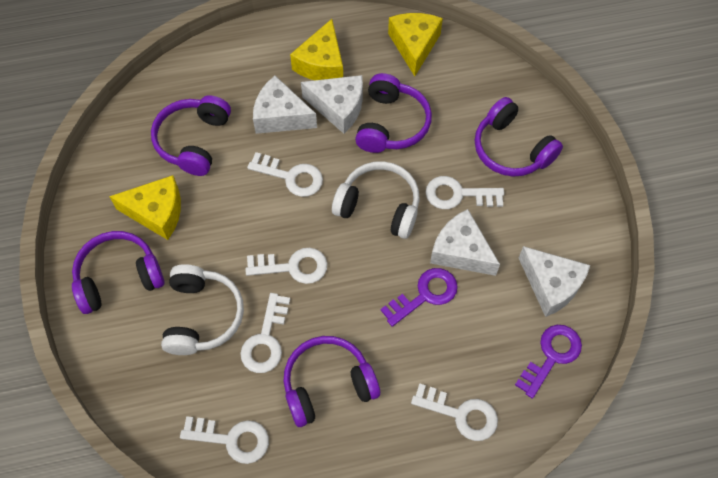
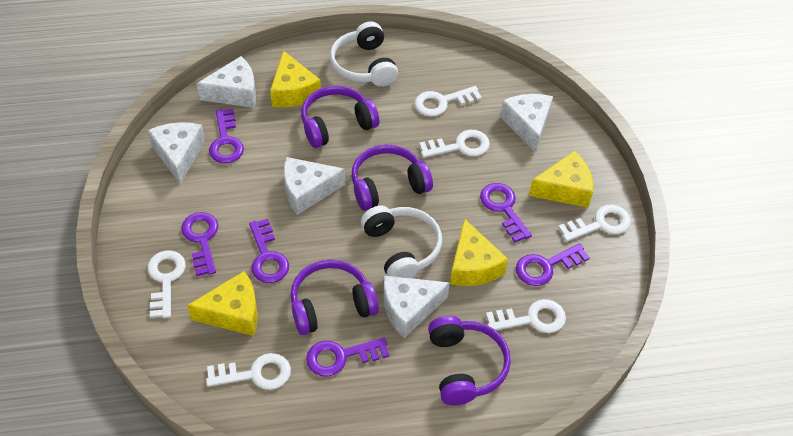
purple headphones: [72,231,164,314] [151,95,231,176] [283,336,380,427] [355,73,432,153] [475,97,563,176] = 5 -> [291,259,379,335] [301,86,379,148] [352,145,433,211] [428,316,511,405] = 4
purple key: [380,268,458,327] [515,325,582,398] = 2 -> [181,212,218,276] [209,109,244,163] [249,219,289,283] [306,338,389,377] [480,183,532,242] [516,244,590,286] = 6
white cheese: [253,76,317,134] [301,75,363,134] [430,209,500,276] [519,246,590,317] = 4 -> [148,122,205,184] [196,56,256,108] [284,157,345,215] [383,275,450,338] [500,94,553,153] = 5
yellow cheese: [109,175,181,240] [290,19,343,80] [388,13,443,76] = 3 -> [187,271,258,336] [270,50,321,107] [450,218,508,286] [529,151,593,208] = 4

